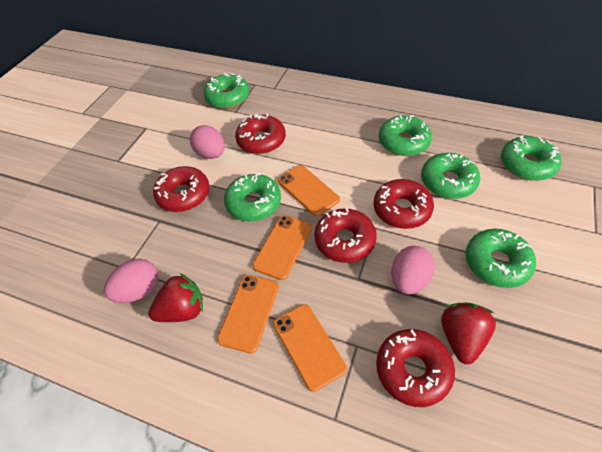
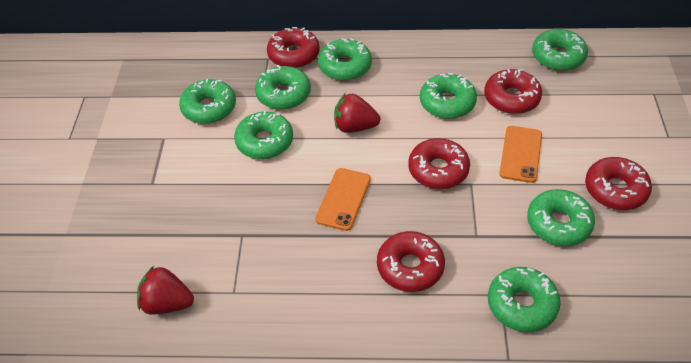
green donut: [204,73,249,108] [224,173,281,221] [379,115,432,156] [421,153,480,199] [465,229,536,288] [501,135,562,181] = 6 -> [179,79,236,124] [234,111,293,159] [255,65,311,109] [318,38,372,81] [420,73,477,119] [488,267,561,332] [527,189,595,246] [532,29,588,71] = 8
orange phone: [217,275,279,354] [252,215,312,280] [273,304,347,392] [278,165,340,217] = 4 -> [315,168,371,231] [499,126,542,183] = 2
pink egg: [104,259,158,303] [190,125,225,159] [391,246,435,294] = 3 -> none = 0

